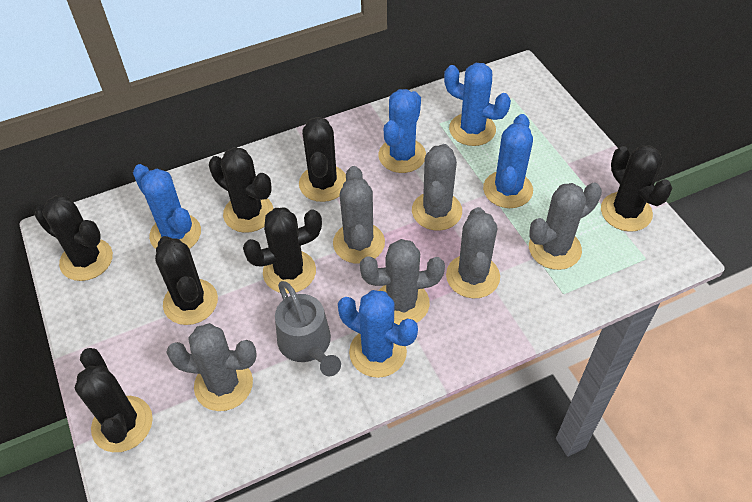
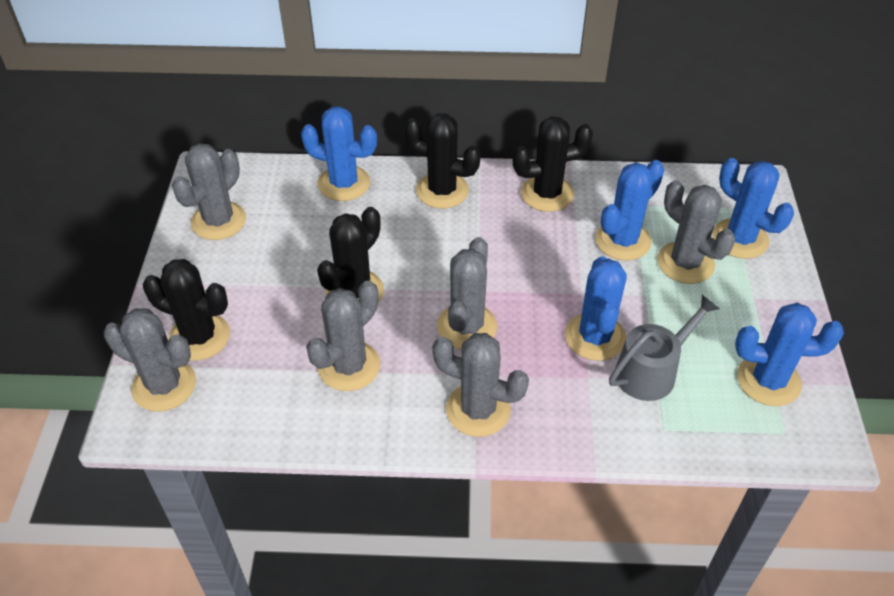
black cactus: [34,195,113,281] [75,348,153,452] [155,236,218,325] [209,147,274,233] [243,208,322,294] [299,117,346,202] [601,146,672,232] = 7 -> [143,259,230,361] [317,207,384,301] [404,114,481,208] [513,116,593,212] = 4

